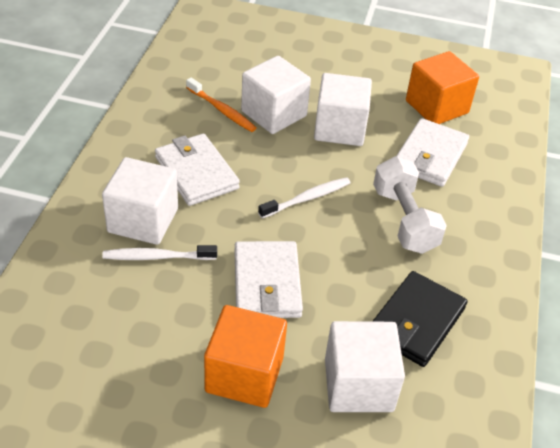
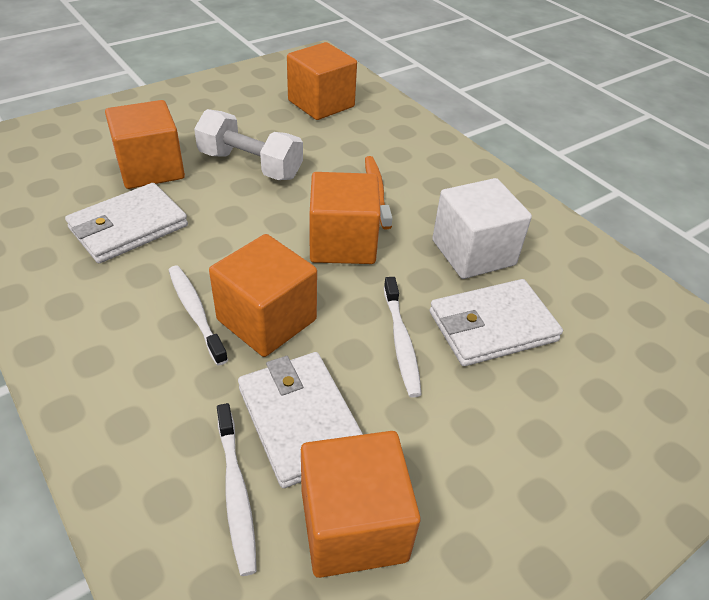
black wallet: [372,271,468,367] = 1 -> none = 0
orange cube: [204,305,287,408] [406,51,479,124] = 2 -> [105,100,185,189] [209,234,317,357] [287,42,357,120] [301,431,421,578] [310,172,381,264] = 5
white cube: [102,157,178,245] [241,56,311,134] [314,73,372,146] [325,321,405,412] = 4 -> [432,178,532,279] = 1
white toothbrush: [102,245,217,260] [258,177,351,218] = 2 -> [169,266,228,365] [217,403,257,576] [384,277,422,398] = 3

